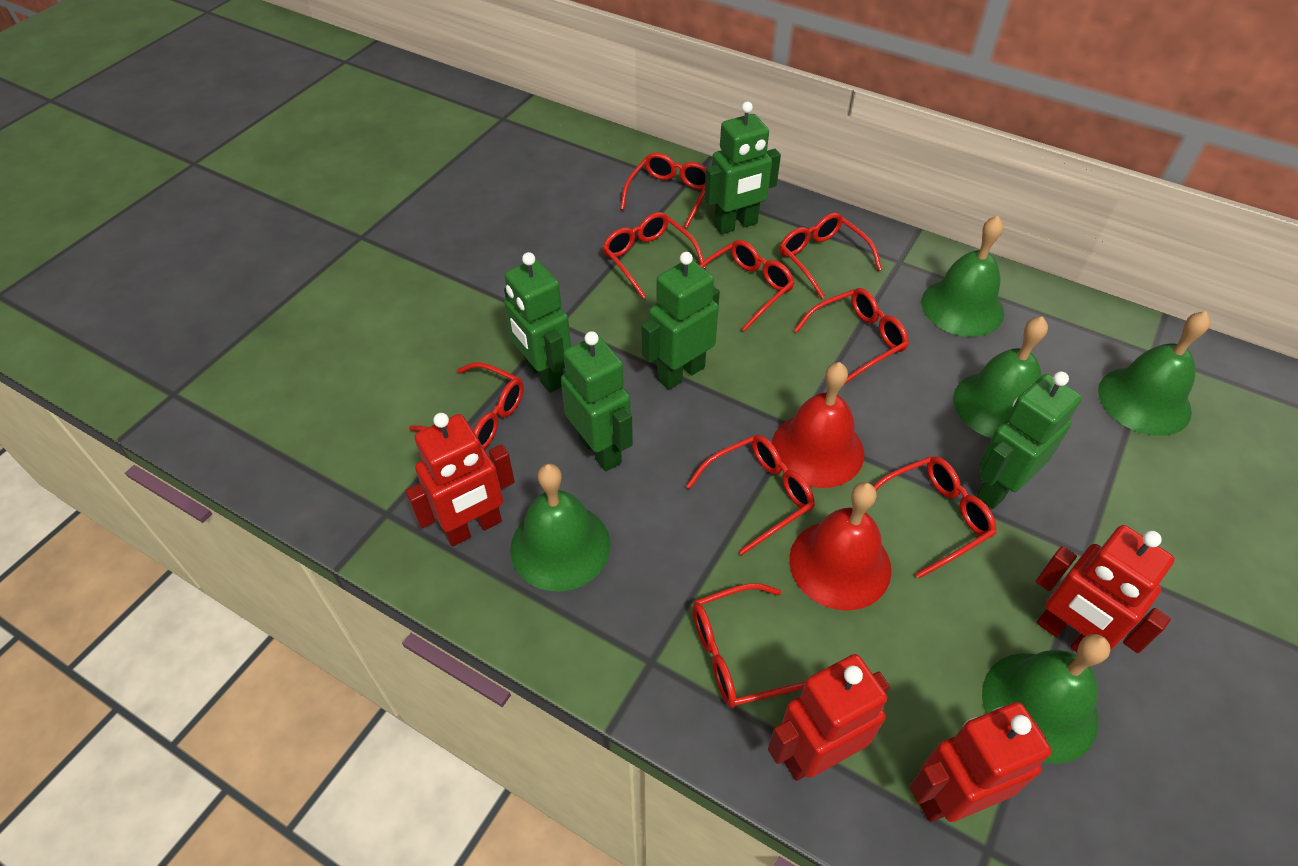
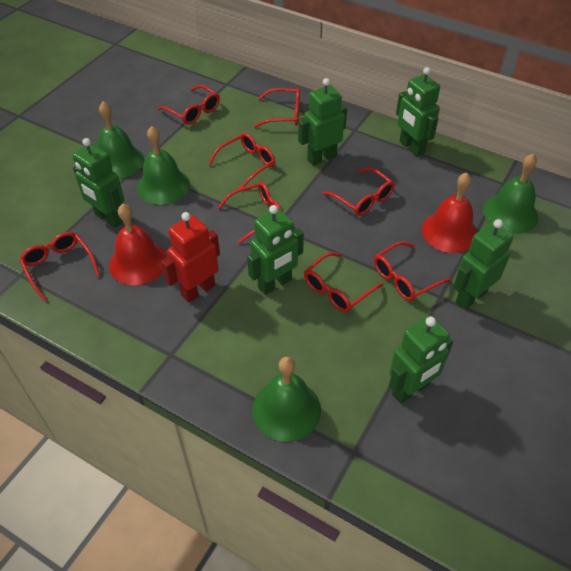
green bell: [510,464,610,591] [921,216,1004,337] [953,316,1048,438] [982,634,1111,764] [1098,311,1210,436] = 5 -> [97,102,144,179] [137,126,190,205] [252,357,321,442] [483,154,539,234] = 4
green robot: [504,252,571,393] [561,331,633,472] [642,252,720,390] [704,102,781,234] [976,372,1082,509] = 5 -> [73,138,124,228] [247,205,304,295] [298,78,347,166] [389,316,454,404] [396,67,440,157] [453,219,513,310] = 6
red glasses: [409,362,524,449] [602,212,706,299] [620,152,707,228] [686,435,815,555] [692,583,806,708] [700,240,795,331] [780,213,882,299] [794,288,909,384] [874,456,996,579] = 9 -> [19,232,100,302] [158,85,220,125] [208,133,276,189] [217,182,282,244] [254,88,300,128] [304,252,383,312] [322,167,395,216] [374,241,451,301] = 8
red robot: [405,413,515,547] [768,654,890,781] [909,702,1051,822] [1036,525,1175,653] = 4 -> [161,212,220,303] = 1

